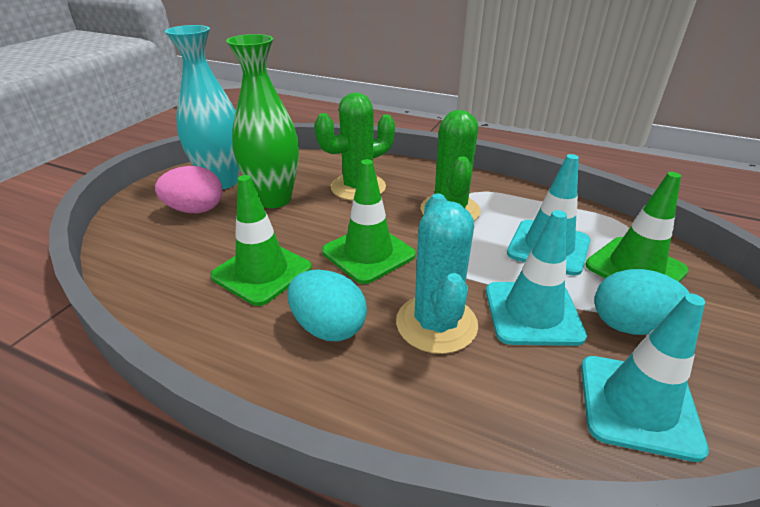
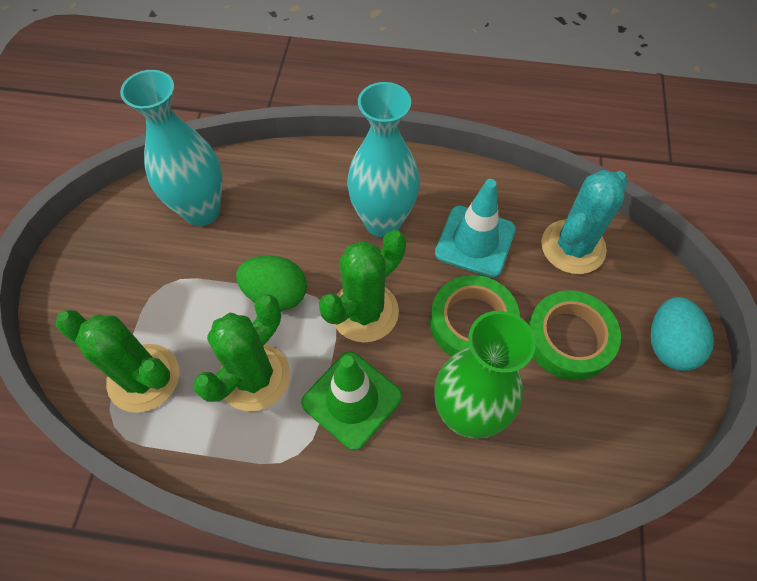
green cactus: [314,92,395,201] [420,110,481,221] = 2 -> [56,310,179,413] [193,295,290,411] [319,230,406,342] = 3
green egg: none = 0 -> [236,256,307,311] = 1
green tape: none = 0 -> [430,275,520,357] [528,290,621,380] = 2
green traffic cone: [211,175,312,306] [322,159,416,284] [585,172,689,282] = 3 -> [301,351,402,451] = 1
pink egg: [155,166,222,213] = 1 -> none = 0
turquoise egg: [287,270,367,341] [595,269,690,335] = 2 -> [650,297,714,371] = 1
turquoise traffic cone: [486,210,587,346] [507,154,591,276] [581,293,709,462] = 3 -> [435,179,516,278] = 1
turquoise vase: [165,25,239,190] = 1 -> [120,70,223,226] [347,82,420,237] = 2

